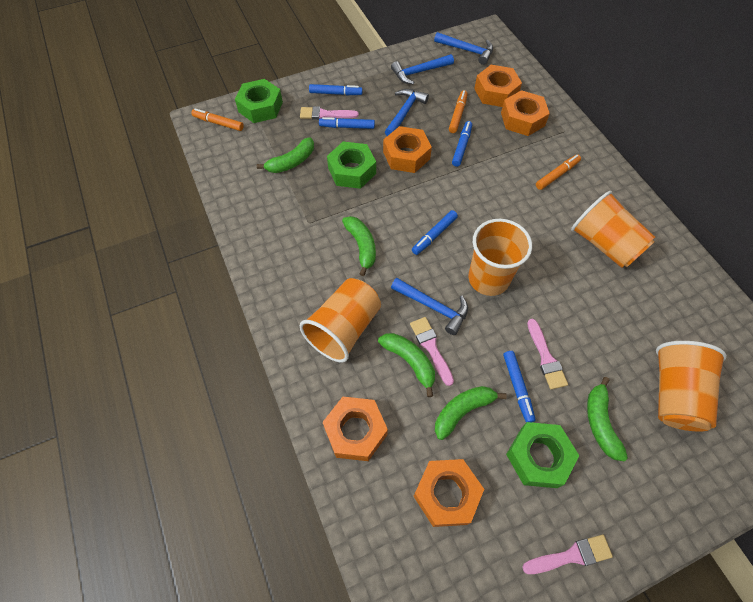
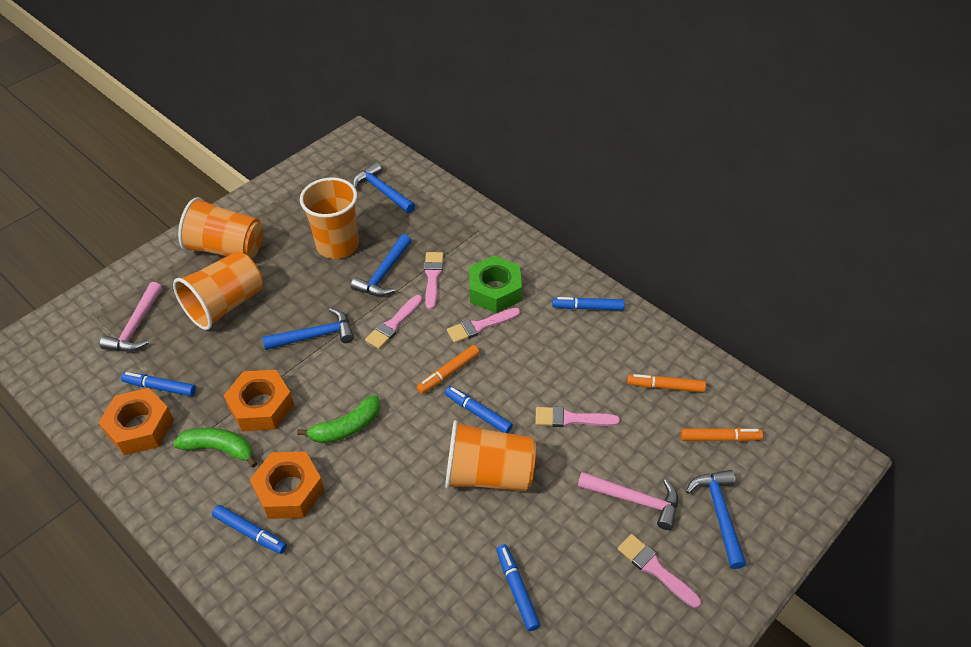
green banana: [257,137,314,173] [342,216,376,276] [378,333,435,397] [435,386,507,440] [587,377,628,461] = 5 -> [173,428,257,468] [297,395,380,444] = 2
green nut: [235,79,283,123] [327,142,376,189] [506,422,579,488] = 3 -> [469,255,522,313] = 1
orange nut: [323,397,388,461] [383,126,432,173] [413,459,484,527] [474,65,522,107] [501,90,550,136] = 5 -> [98,388,174,455] [224,370,294,431] [250,451,324,519] = 3
pink brush: [300,106,359,120] [410,317,454,386] [522,535,613,574] [527,319,568,390] = 4 -> [365,295,422,349] [424,252,443,309] [447,308,520,343] [535,406,620,427] [618,534,701,608] = 5
pink hammer: none = 0 -> [99,282,162,352] [578,472,678,530] = 2

